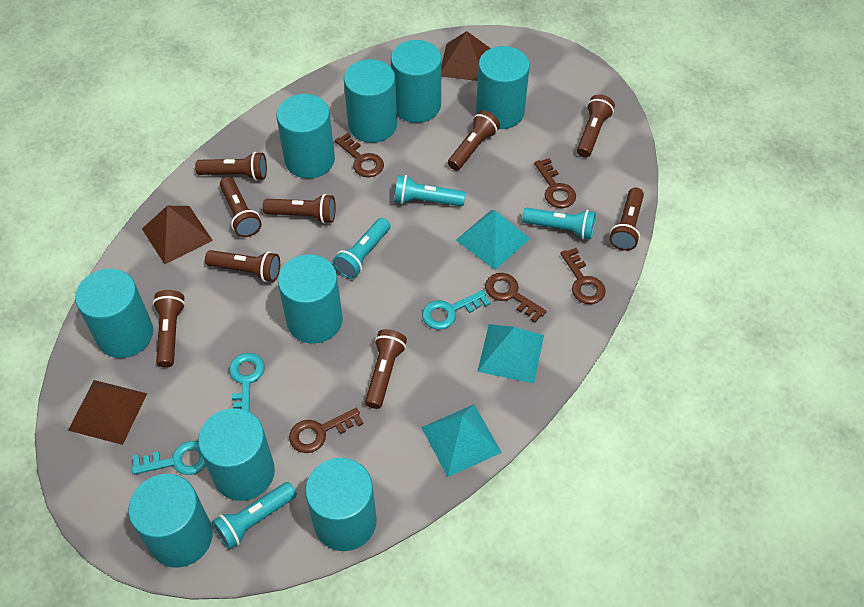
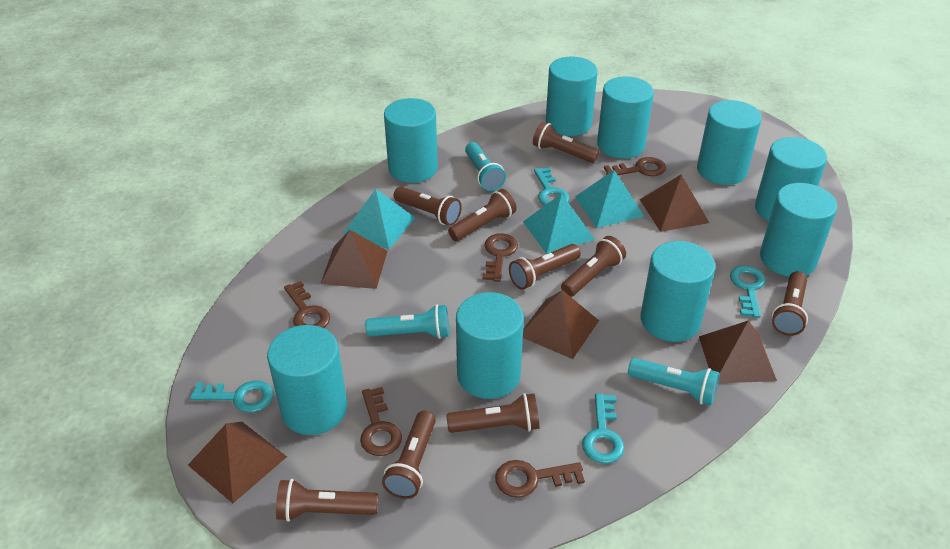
brown pyramid: [68,380,147,445] [142,206,213,264] [441,31,491,81] = 3 -> [188,422,287,503] [320,230,387,289] [523,290,599,359] [640,174,709,232] [699,320,777,384] = 5
turquoise flashlight: [212,482,297,550] [333,218,390,279] [394,175,466,206] [522,208,596,240] = 4 -> [365,304,449,339] [465,142,506,191] [628,358,720,405] = 3
turquoise key: [132,441,206,475] [229,353,265,412] [422,290,490,330] = 3 -> [190,381,273,413] [534,167,570,206] [582,393,624,464] [730,265,766,318] = 4

